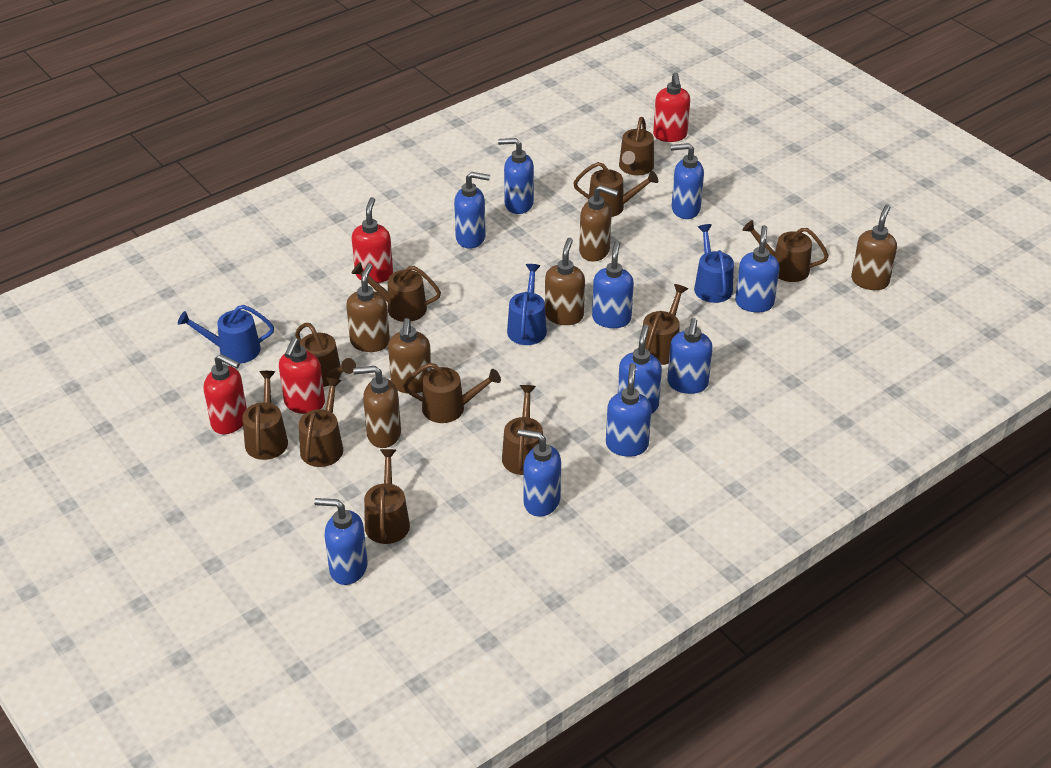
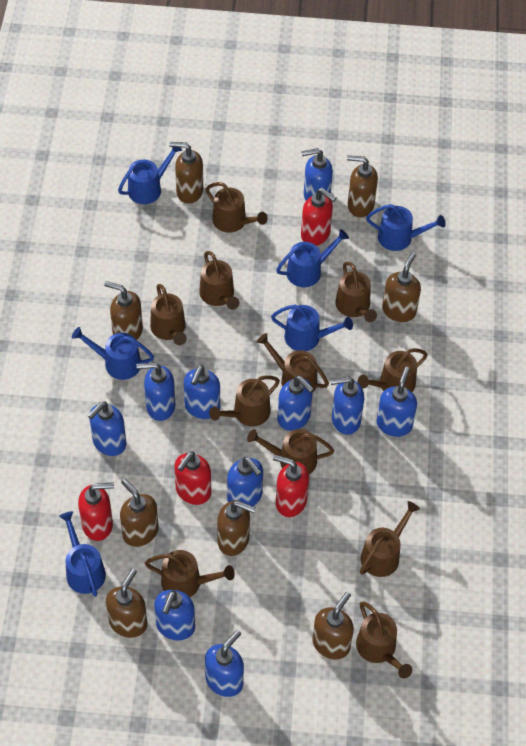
blue watering can: [178,305,274,364] [507,264,547,345] [694,224,734,303] = 3 -> [59,511,106,597] [72,327,154,380] [118,147,182,204] [271,305,353,351] [276,229,349,287] [366,204,446,251] = 6
brown soap dispenser: [346,263,390,352] [353,366,401,448] [388,318,432,393] [545,238,585,325] [579,185,618,261] [851,205,897,290] = 6 -> [104,281,143,340] [106,569,147,638] [120,479,159,547] [169,142,203,204] [217,500,256,556] [312,592,354,659] [347,155,378,217] [382,252,421,322] = 8

